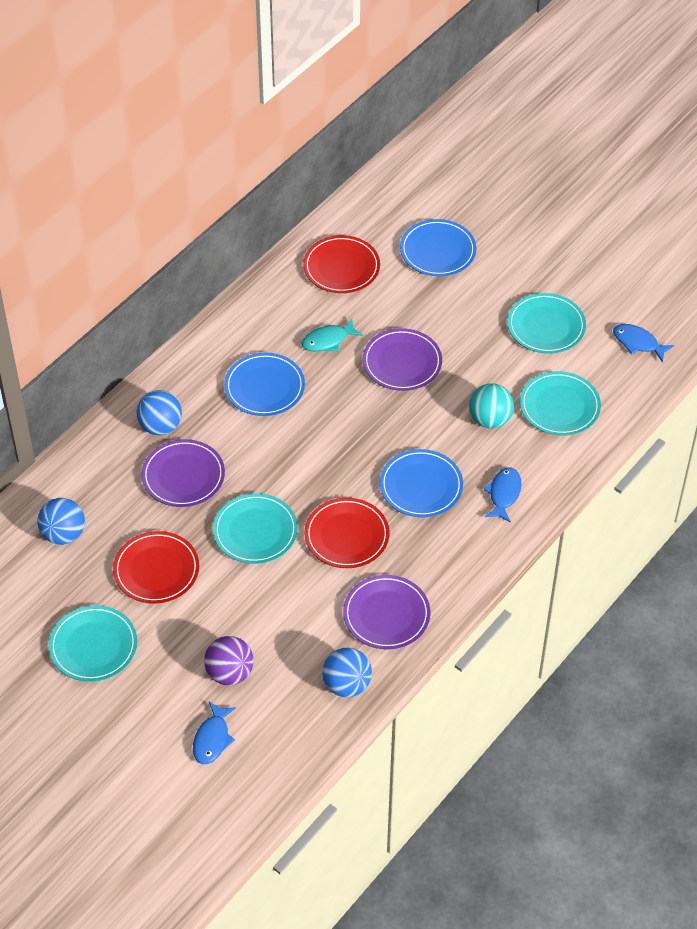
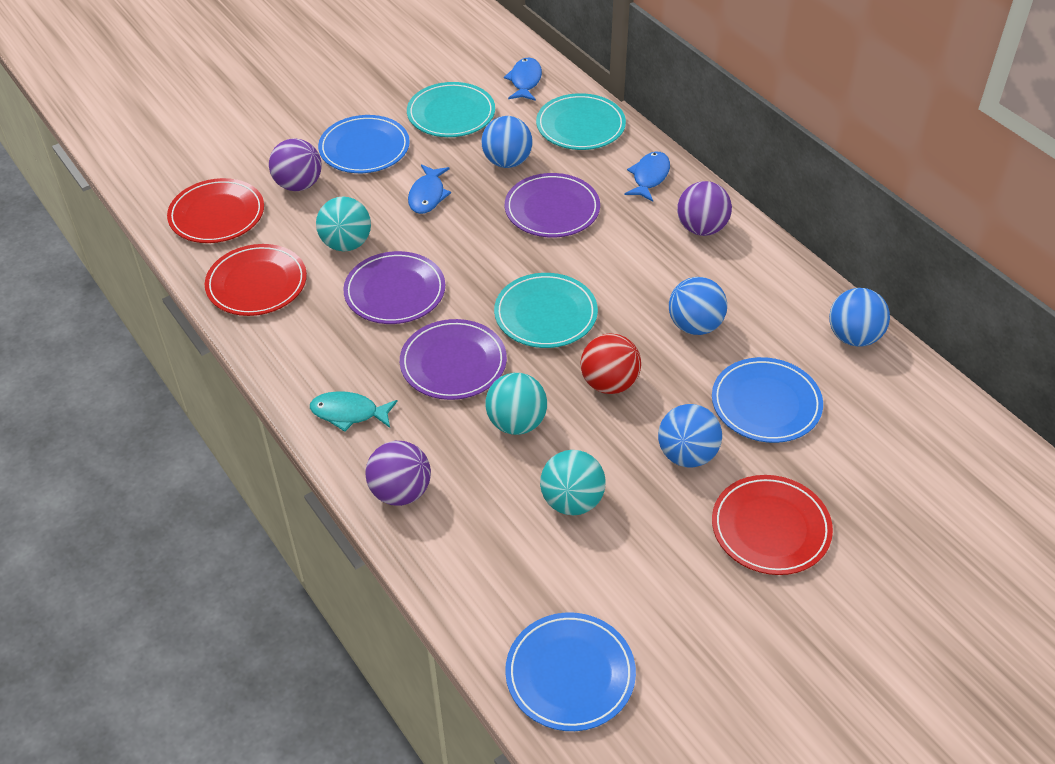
blue ball: [37,498,85,545] [136,390,182,435] [323,648,372,697] = 3 -> [482,116,532,168] [658,404,722,467] [669,277,727,335] [829,288,890,347] = 4
purple ball: [204,636,254,685] = 1 -> [269,139,322,191] [366,441,431,506] [677,181,732,236] = 3
red ball: none = 0 -> [581,333,641,394] = 1
turquoise ball: [469,383,514,428] = 1 -> [316,196,371,251] [485,373,547,435] [540,450,606,515] = 3
turquoise plate: [49,605,137,682] [213,493,298,564] [507,293,586,354] [520,371,601,436] = 4 -> [407,82,495,137] [494,273,598,348] [536,93,626,150] = 3

